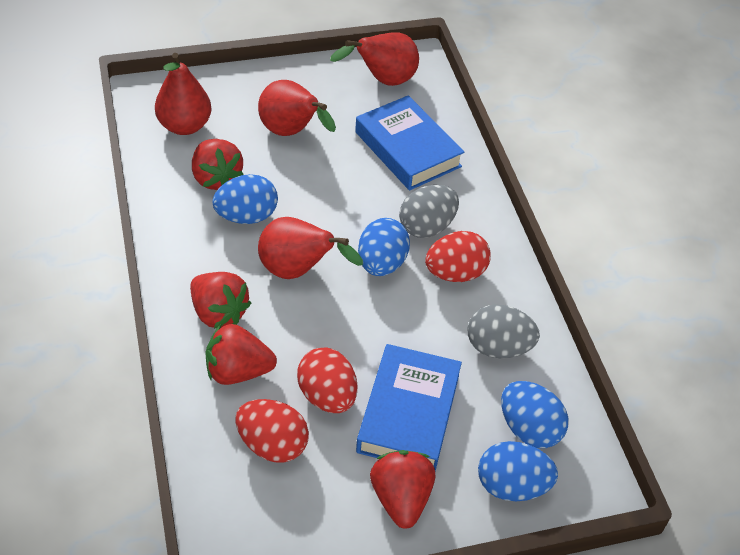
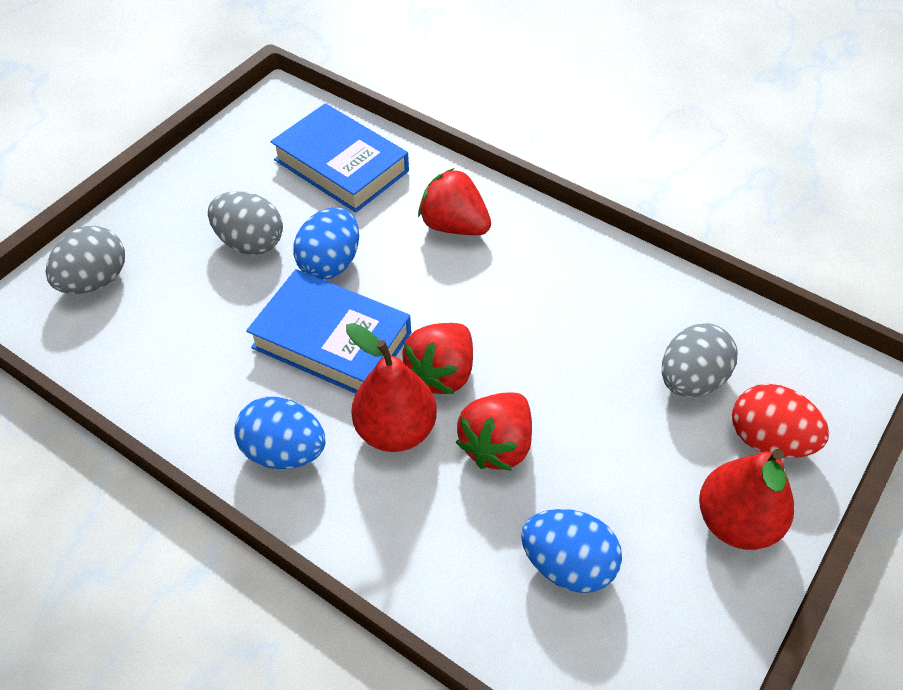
blue egg: [212,174,278,224] [358,218,410,276] [478,441,558,501] [501,381,568,448] = 4 -> [234,397,325,469] [293,207,359,280] [521,509,622,593] = 3
grey egg: [399,185,459,238] [468,304,540,358] = 2 -> [46,226,125,294] [208,191,283,255] [662,323,738,397] = 3
red egg: [236,399,309,462] [297,347,357,413] [425,231,491,282] = 3 -> [732,384,829,458] = 1
red pear: [155,53,211,135] [258,80,336,136] [258,217,363,279] [330,32,419,86] = 4 -> [346,323,437,452] [699,449,794,550] = 2
red strawberry: [190,272,251,329] [192,139,244,190] [206,324,277,385] [370,450,436,529] = 4 -> [402,323,473,394] [418,168,491,235] [455,392,532,471] = 3

